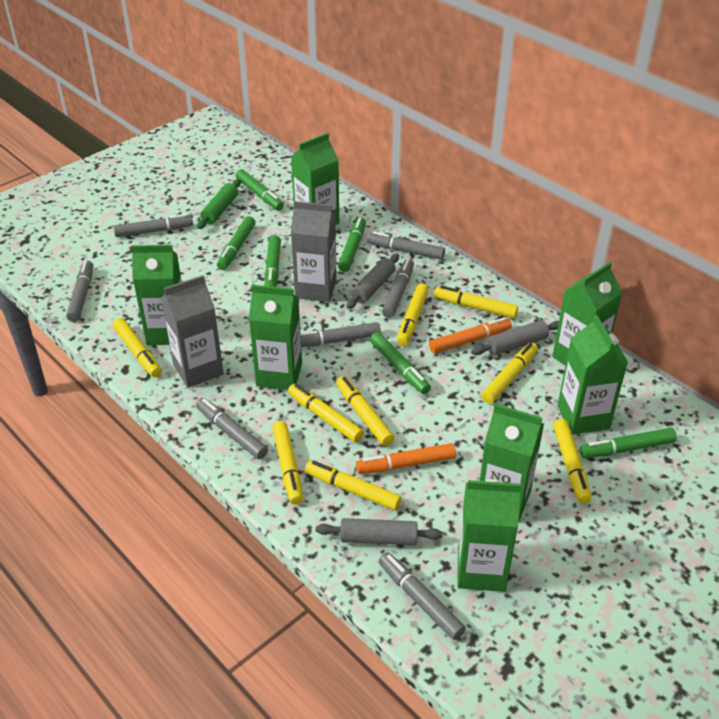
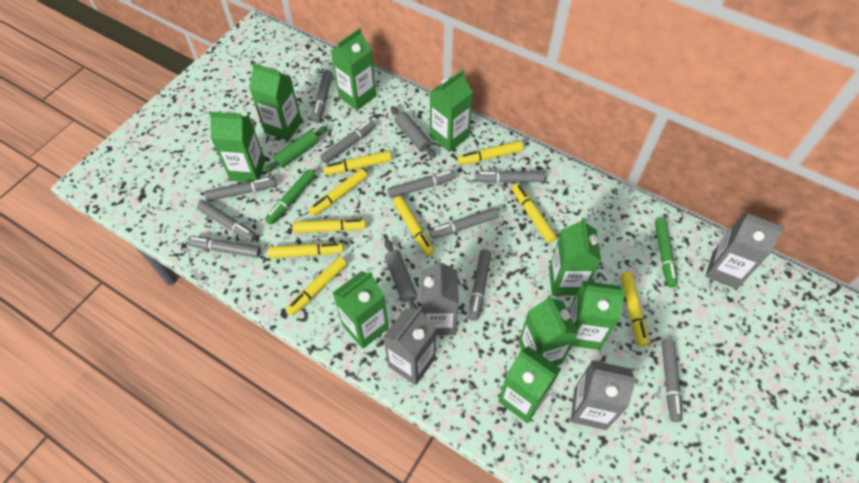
green carton: [131,245,182,345] [249,285,302,390] [291,133,339,225] [457,479,521,592] [480,404,544,522] [552,262,623,366] [557,315,628,435] = 7 -> [209,112,265,182] [249,63,302,141] [331,28,376,110] [333,271,389,349] [430,70,473,152] [498,346,561,423] [518,295,578,365] [549,218,601,296] [569,281,626,350] = 9
green marker: [217,216,255,270] [235,169,284,210] [264,235,281,287] [338,217,366,272] [370,332,431,394] [580,428,677,458] = 6 -> [265,169,316,225] [655,219,678,287] = 2
grey carton: [161,275,224,388] [291,201,337,302] = 2 -> [383,307,436,385] [421,259,459,336] [571,360,637,430] [706,214,785,289] = 4
grey marker: [66,261,93,322] [114,214,193,237] [196,398,268,459] [300,322,381,347] [367,232,445,260] [379,552,466,640] [382,259,414,318] = 7 -> [187,236,261,258] [197,200,257,242] [204,178,276,201] [312,70,333,122] [320,120,376,164] [388,170,456,198] [429,208,499,239] [469,249,491,320] [475,171,545,183] [662,339,682,422] = 10
grey rolling pin: [316,518,443,545] [346,254,399,309] [471,320,559,355] = 3 -> [384,239,418,310] [391,106,436,158] = 2
orange marker: [356,443,456,474] [429,317,512,353] = 2 -> none = 0

